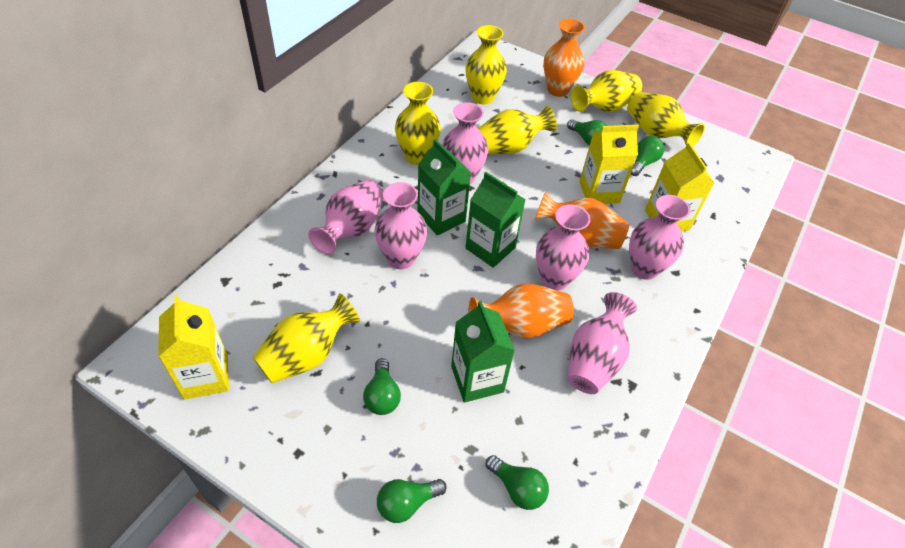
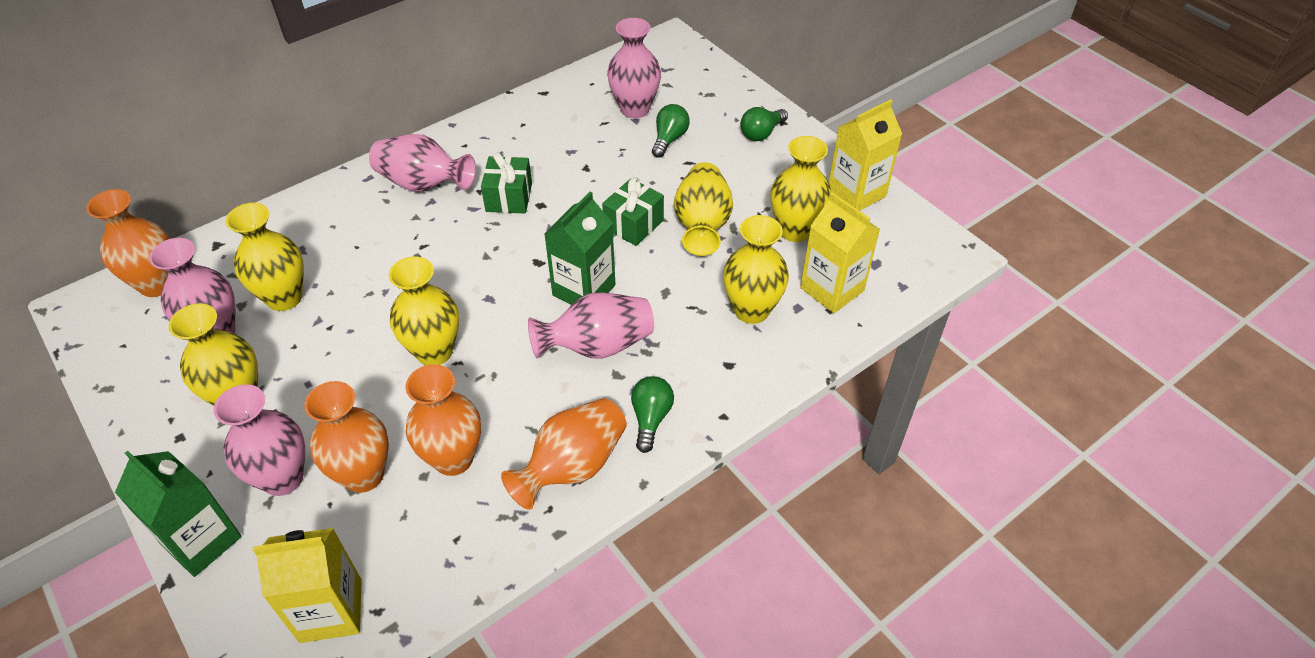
green carton: [418,139,471,235] [451,301,515,403] [465,172,526,268] = 3 -> [115,451,242,577] [545,192,616,305] = 2
green gift: none = 0 -> [481,152,532,214] [602,177,664,246] = 2
green light bulb: [363,358,401,415] [377,479,447,523] [486,455,549,510] [567,119,607,146] [631,136,665,176] = 5 -> [631,376,674,453] [652,104,690,158] [740,107,788,141] = 3
orange vase: [469,284,574,339] [535,191,630,249] [544,19,585,97] = 3 -> [86,189,169,297] [304,381,389,493] [405,364,481,476] [501,398,627,510] = 4
pink vase: [308,180,383,254] [374,182,427,269] [442,102,488,184] [536,204,590,291] [568,292,637,394] [629,195,690,280] = 6 -> [149,238,235,334] [214,384,305,496] [369,134,476,192] [528,292,654,359] [607,18,661,118] = 5

